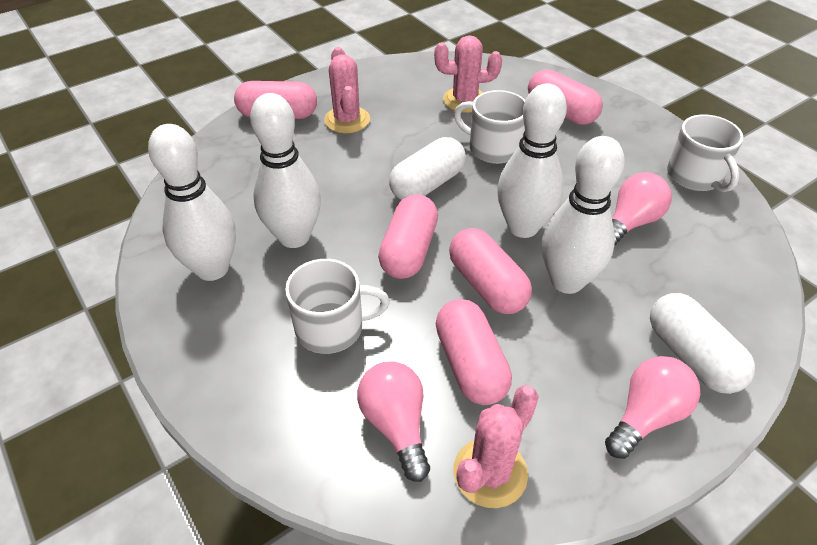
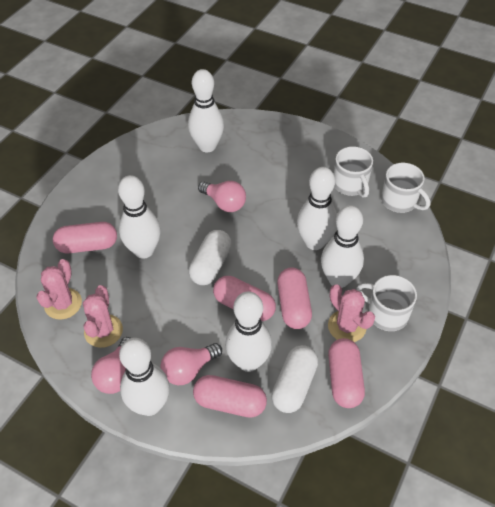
white bowling pin: [148,124,236,281] [250,93,321,248] [497,83,567,238] [542,136,625,294] = 4 -> [118,175,161,259] [119,338,170,416] [188,69,224,152] [225,292,272,372] [297,167,337,250] [321,205,364,288] = 6

